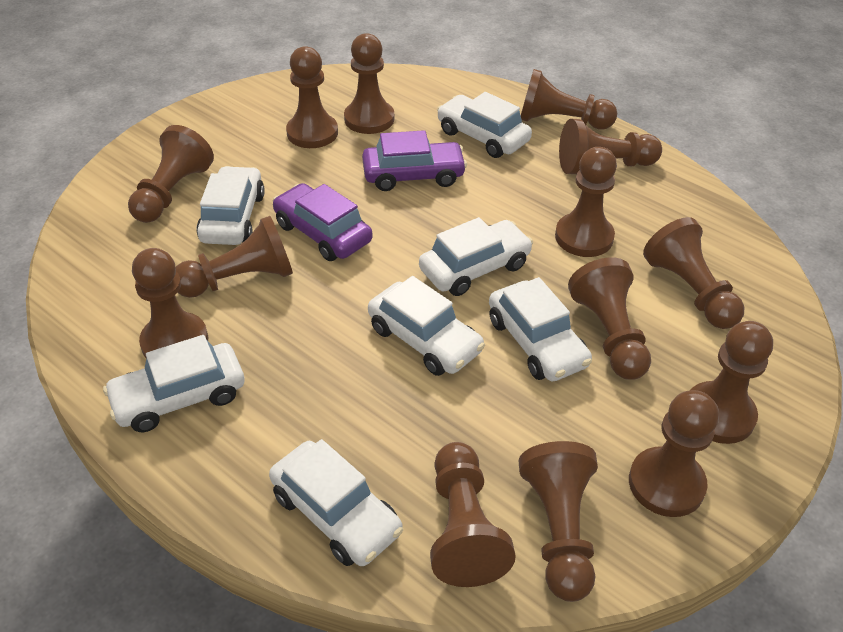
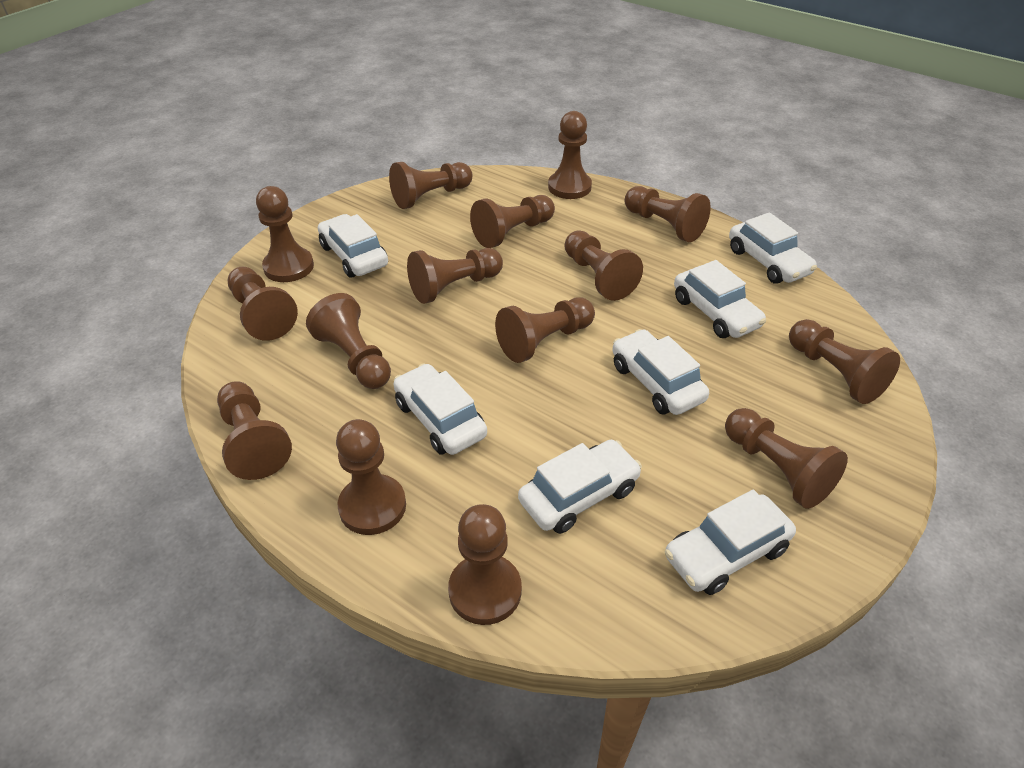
brown pawn: [128,125,214,223] [132,248,208,358] [176,216,293,298] [286,46,338,148] [344,33,394,134] [430,442,516,587] [519,441,598,602] [521,69,617,130] [555,147,617,257] [559,119,662,174] [568,257,651,380] [629,390,719,517] [643,217,744,329] [691,321,773,444] = 14 -> [217,381,292,480] [228,267,298,341] [256,186,314,282] [306,293,391,389] [336,419,406,535] [389,162,472,209] [407,248,503,304] [448,504,522,625] [470,195,555,248] [495,297,595,363] [548,111,592,199] [565,230,643,301] [625,186,711,242] [725,408,848,509] [789,319,900,404] = 15
purple car: [272,183,373,261] [362,130,467,191] = 2 -> none = 0

